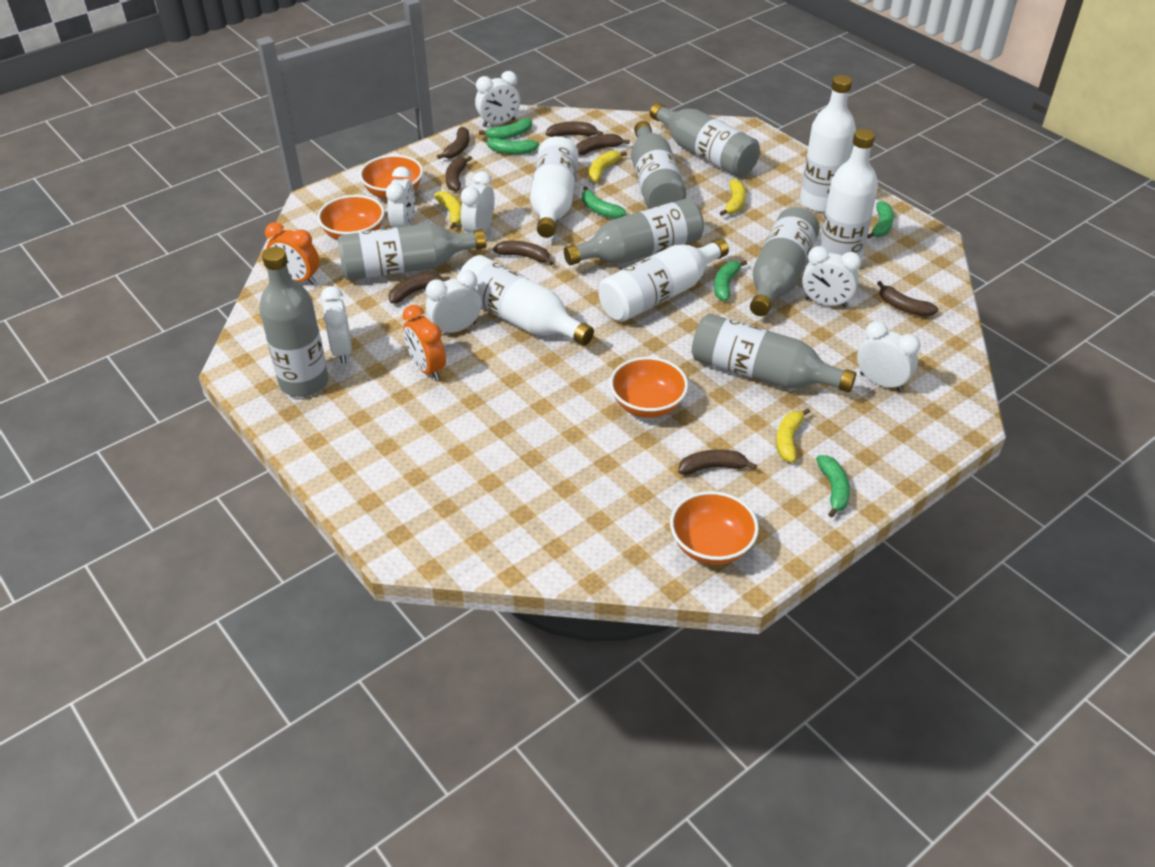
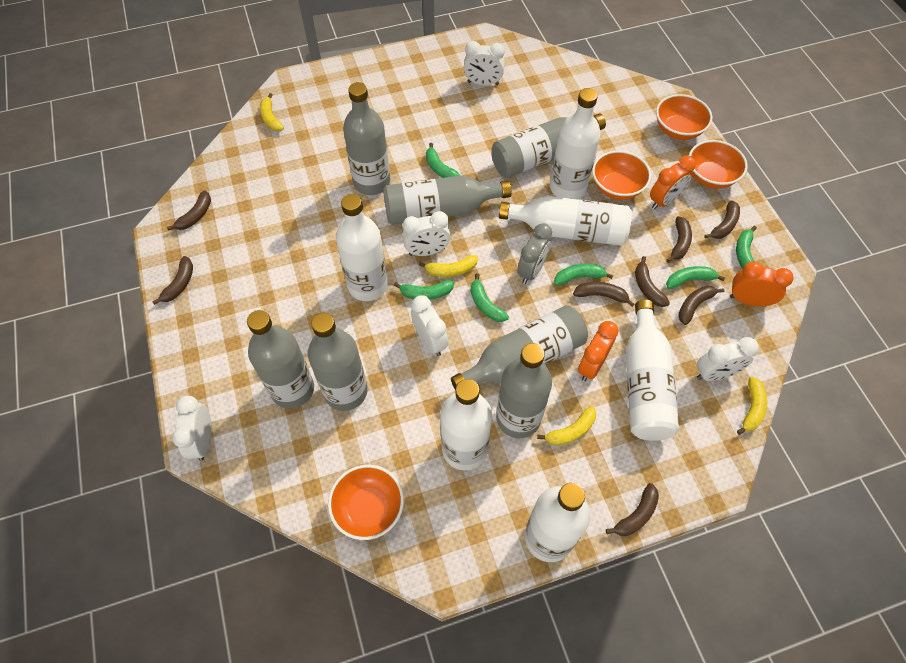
grey clock: none = 0 -> [517,223,552,284] = 1
orange clock: [265,222,319,284] [403,305,446,380] = 2 -> [578,321,619,381] [650,156,696,209] [730,262,794,307] = 3
white bottle: [460,255,594,346] [530,136,579,238] [599,238,729,322] [800,75,856,212] [819,129,878,261] = 5 -> [336,194,388,301] [440,379,492,471] [499,196,632,246] [525,483,590,562] [550,88,601,199] [626,300,679,441] = 6
white clock: [321,286,352,364] [386,167,415,228] [426,270,482,333] [461,171,495,233] [475,71,520,127] [802,246,861,307] [857,321,920,392] = 7 -> [172,396,212,461] [402,211,451,256] [411,295,448,356] [464,41,505,86] [697,337,759,381] = 5

